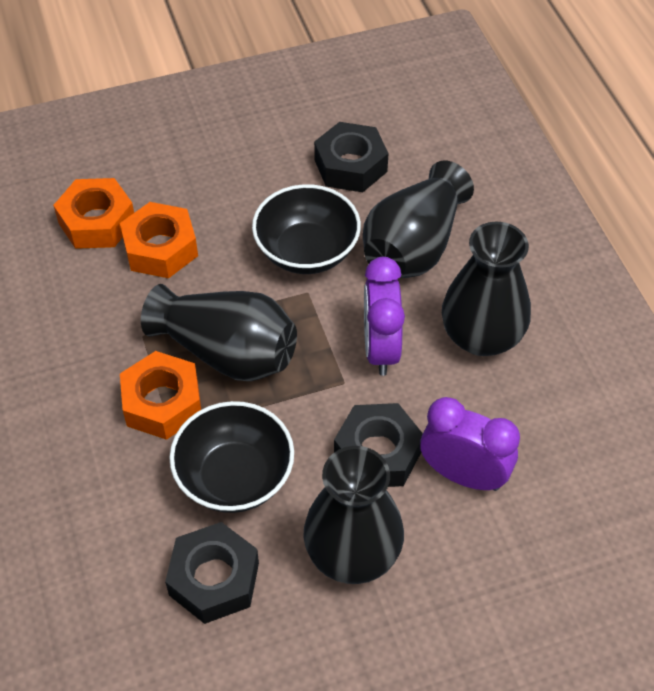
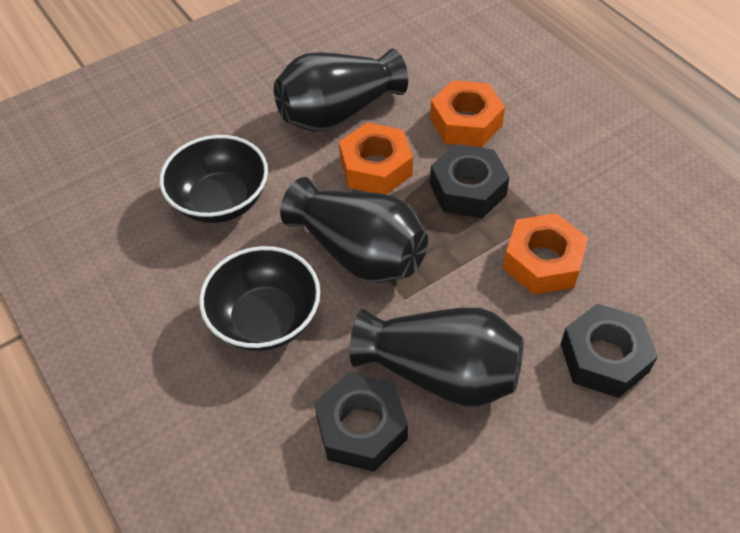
black vase: [141,284,297,381] [303,446,404,584] [363,161,474,278] [442,222,531,356] = 4 -> [274,49,408,132] [280,177,428,283] [350,307,523,407] = 3
purple clock: [364,257,405,376] [420,397,520,491] = 2 -> none = 0

